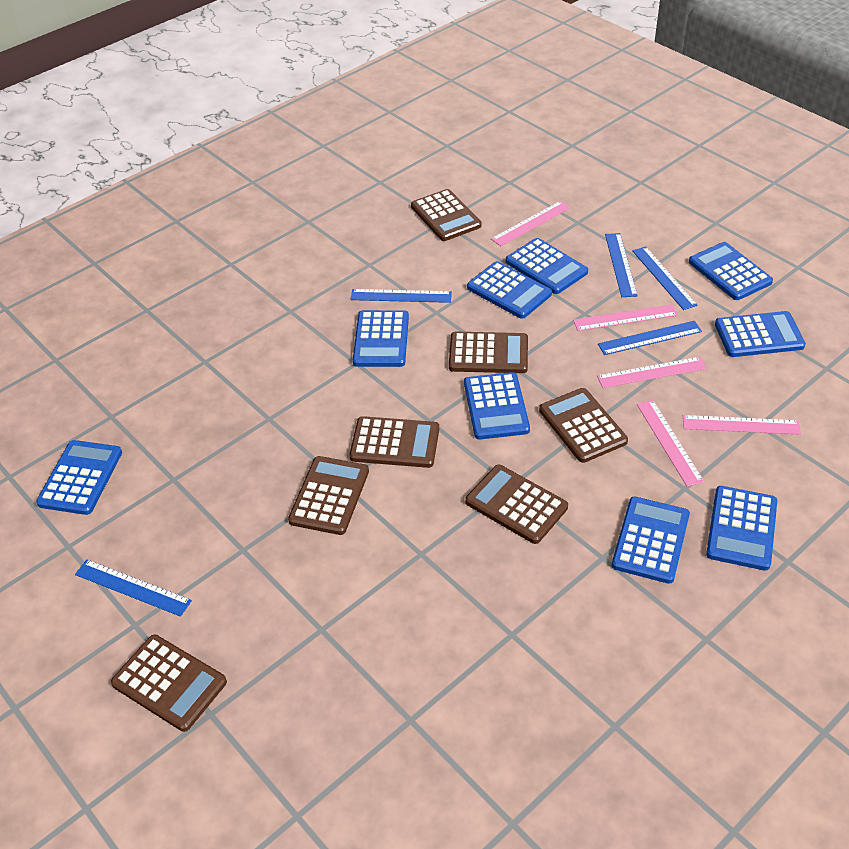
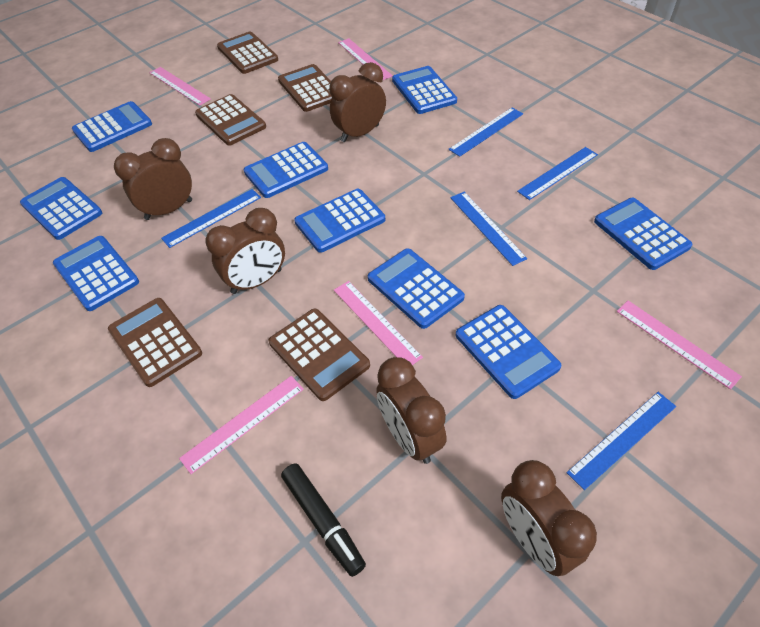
black marker: none = 0 -> [281,463,366,577] = 1
brown calculator: [111,635,227,732] [288,456,369,535] [349,416,439,468] [411,189,481,241] [449,332,528,373] [465,465,568,544] [539,388,628,463] = 7 -> [108,298,202,387] [195,94,266,146] [217,32,278,74] [269,309,370,401] [278,64,332,112] = 5
brown clock: none = 0 -> [114,138,192,220] [206,208,285,294] [329,62,386,142] [376,357,446,464] [501,460,597,576] = 5

